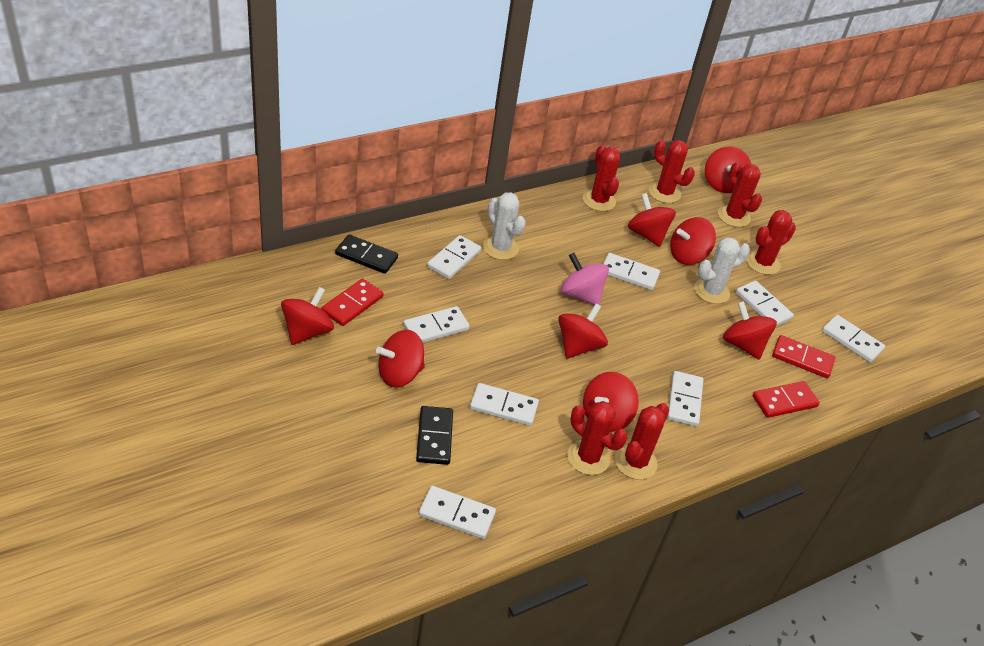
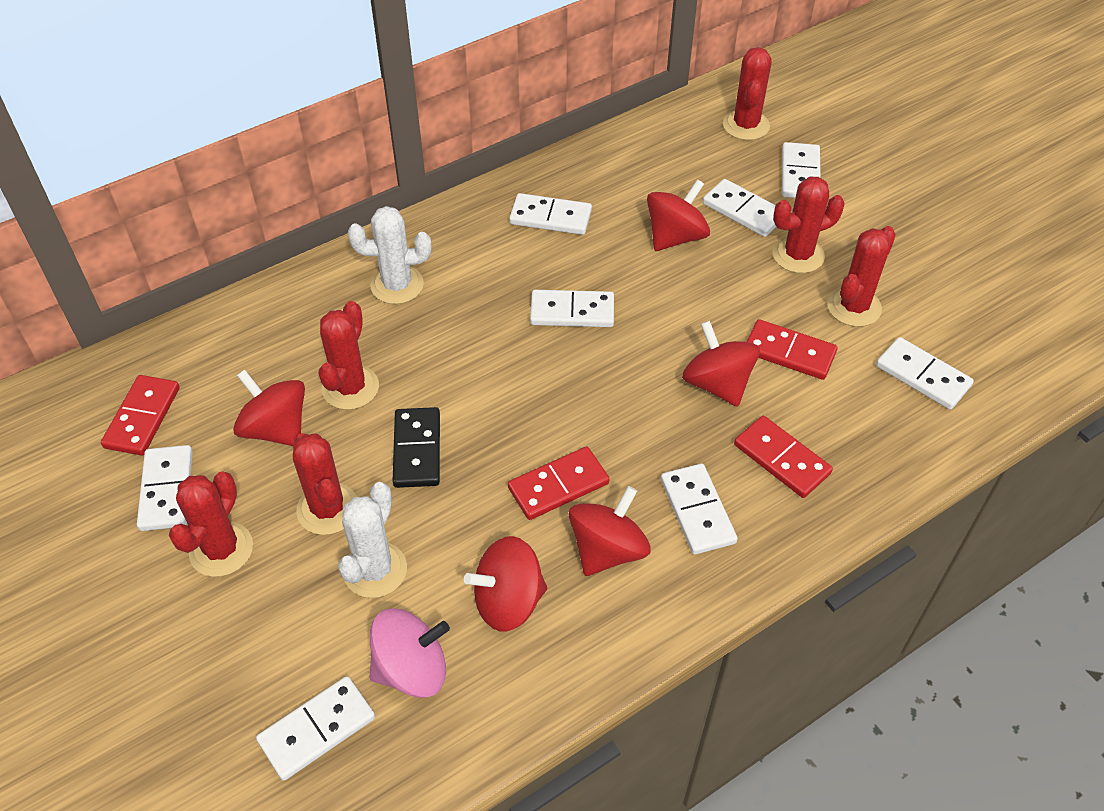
black domino: [335,234,398,274] [416,406,453,465] = 2 -> [393,407,440,488] = 1
red domino: [322,278,383,326] [753,381,820,418] [772,335,835,378] = 3 -> [101,375,180,455] [508,447,609,520] [734,416,833,498] [746,319,838,380] = 4
red spinning top: [281,287,334,345] [376,330,425,387] [558,303,608,358] [583,372,639,432] [628,193,676,247] [670,217,716,265] [705,146,751,193] [723,301,777,360] = 8 -> [233,370,305,446] [464,536,547,632] [569,486,650,576] [647,179,710,251] [682,321,760,407] = 5

